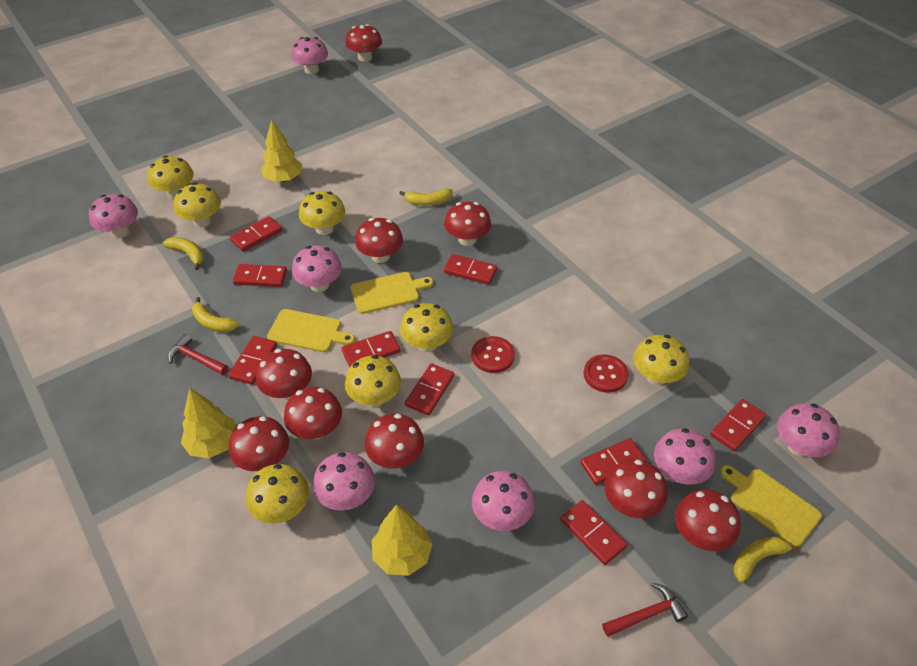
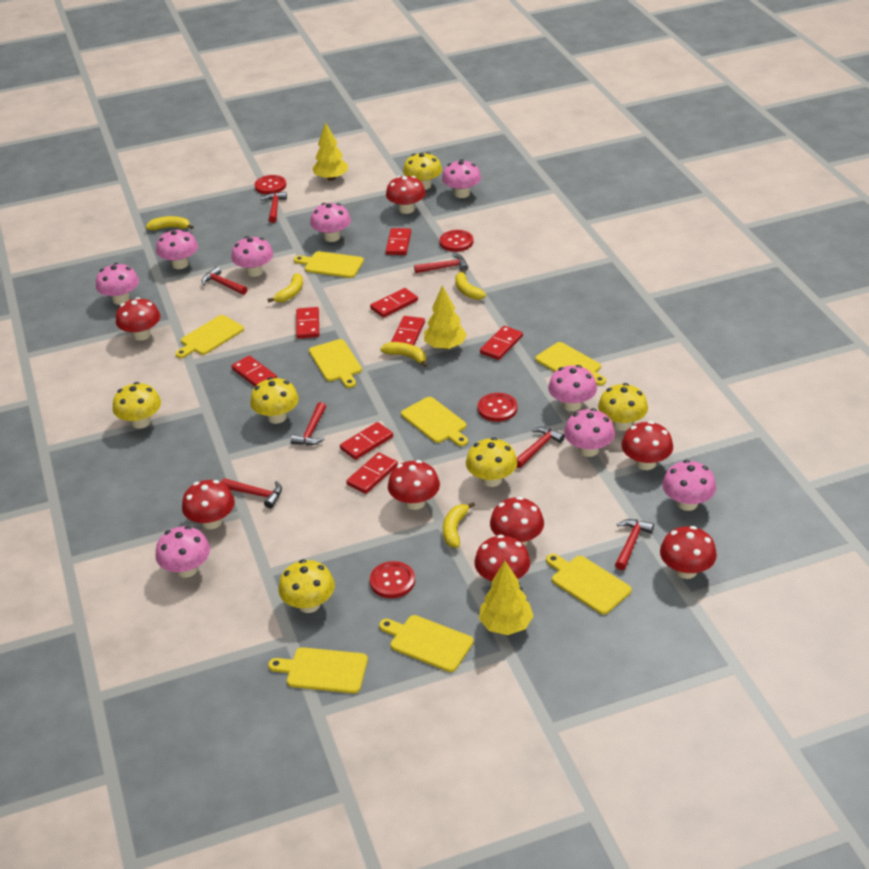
pink mushroom: [89,194,138,238] [291,37,328,74] [292,246,342,292] [313,452,375,511] [472,471,535,531] [654,428,716,485] [777,403,840,457] = 7 -> [96,263,139,305] [155,526,210,578] [156,230,198,269] [231,236,273,277] [310,203,351,242] [442,159,481,198] [548,365,597,411] [564,408,615,457] [662,460,716,511] = 9
red button: [471,336,515,373] [583,355,629,393] = 2 -> [255,175,286,194] [370,561,415,598] [440,230,473,252] [478,393,517,422] = 4
red domino: [228,336,277,385] [230,216,282,252] [233,264,287,287] [342,331,400,367] [405,364,454,415] [444,254,497,285] [560,500,627,565] [580,438,646,485] [710,399,766,451] = 9 -> [231,356,277,387] [296,307,319,339] [340,422,393,460] [346,452,398,494] [370,288,418,318] [386,228,411,255] [391,316,425,345] [480,326,523,360] = 8
red hammer: [168,334,228,375] [602,583,688,637] = 2 -> [202,267,248,295] [221,478,282,508] [261,192,287,223] [291,402,326,445] [414,254,468,273] [517,427,565,468] [615,519,654,570] = 7
red mushroom: [229,416,289,471] [256,349,312,400] [284,387,342,439] [345,24,382,62] [355,218,403,263] [365,414,424,469] [444,201,491,246] [604,459,667,518] [675,489,741,551] = 9 -> [116,297,160,341] [182,480,235,529] [386,176,426,214] [388,460,440,510] [474,535,530,581] [490,497,544,546] [622,421,673,470] [660,526,717,579] = 8
yellow banana: [163,237,204,270] [192,297,239,332] [399,188,453,206] [733,537,801,583] = 4 -> [146,216,193,230] [268,273,303,302] [380,342,427,367] [443,502,475,548] [455,269,486,300] = 5
yellow cutting board: [267,309,355,352] [350,272,434,314] [720,465,822,547] = 3 -> [175,315,244,358] [268,647,368,693] [294,251,364,278] [309,339,362,388] [379,615,474,672] [401,397,468,446] [535,342,606,385] [546,554,632,615] = 8
yellow mushroom: [148,156,194,199] [174,183,221,227] [246,464,309,523] [299,191,345,235] [345,355,401,407] [400,303,453,352] [634,335,689,385] = 7 -> [113,382,161,429] [250,377,299,424] [278,559,335,613] [403,152,442,190] [466,437,517,487] [598,383,648,431] = 6

